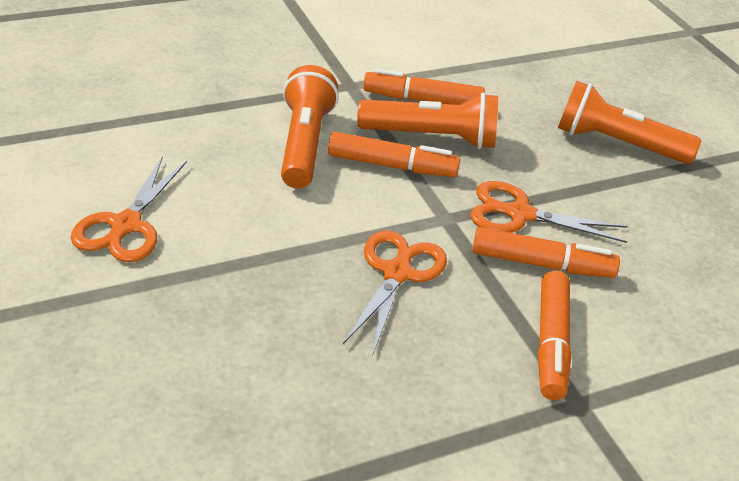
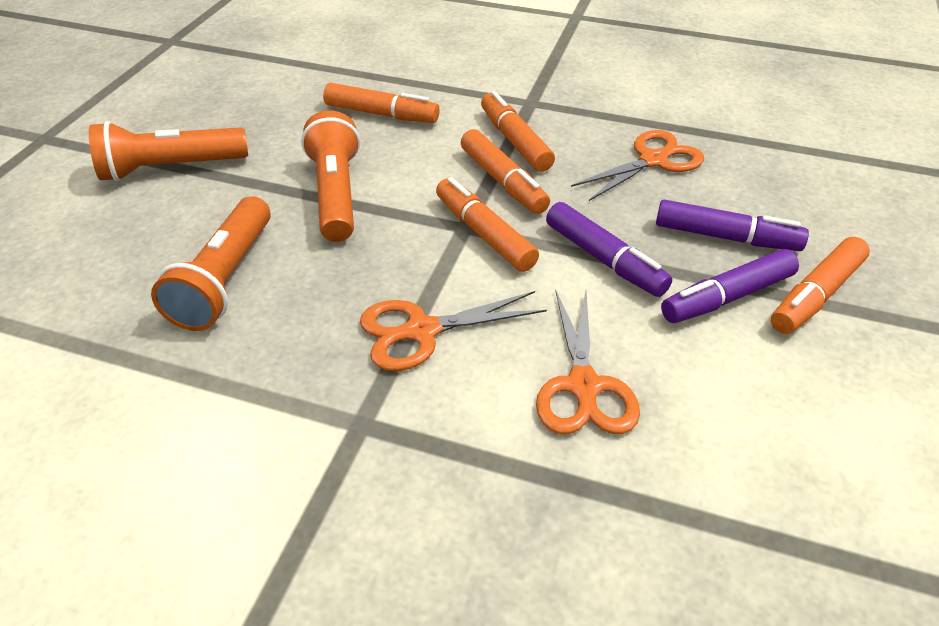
orange marker: [328,132,460,177] [363,69,485,105] [472,227,620,278] [538,271,572,400] = 4 -> [323,83,439,123] [436,177,539,272] [461,129,550,214] [481,91,555,172] [771,237,870,334] = 5
purple marker: none = 0 -> [546,202,672,297] [656,200,809,251] [661,249,799,323] = 3

